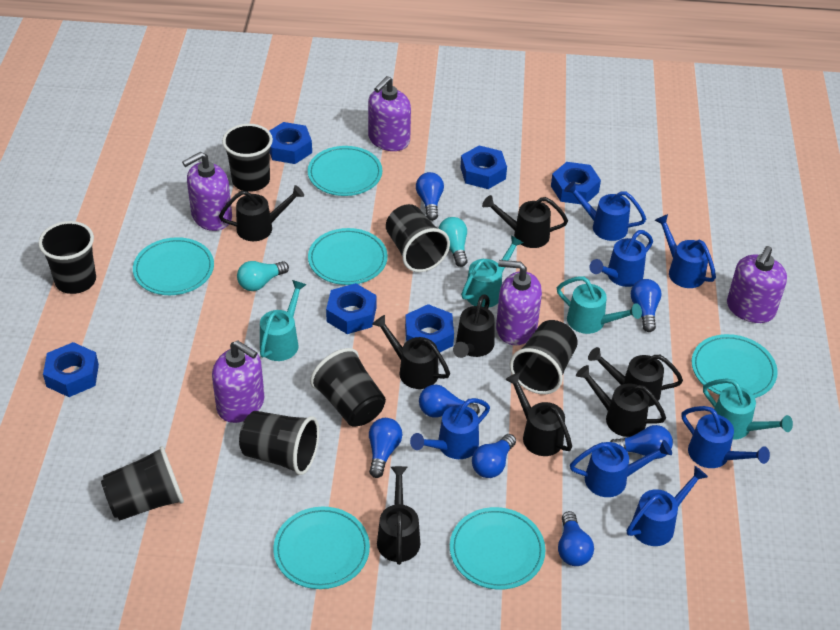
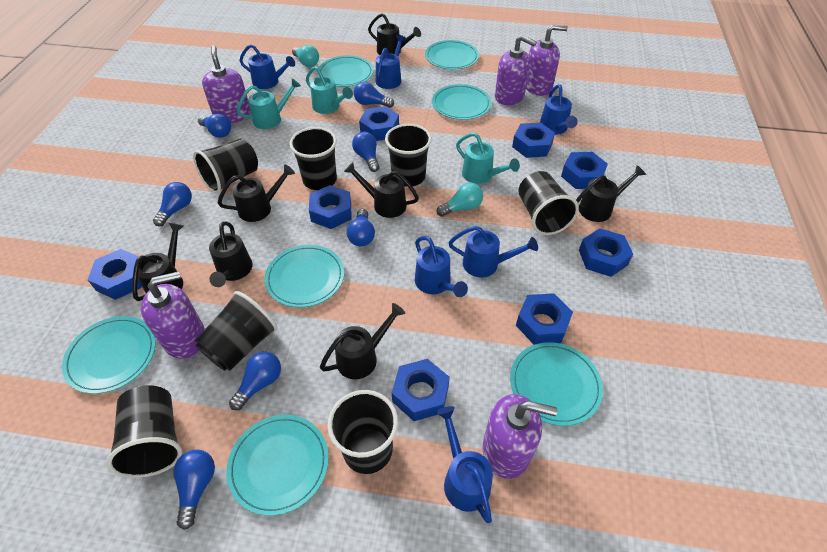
black watering can: [219,185,304,241] [372,315,450,389] [377,466,420,565] [453,294,494,358] [482,195,568,248] [505,372,572,456] [576,365,666,437] [588,347,683,407] = 8 -> [132,223,184,301] [209,222,253,287] [218,165,295,222] [320,303,405,379] [344,162,419,218] [368,14,421,55] [576,165,646,222] = 7
blue nut: [43,342,99,397] [270,122,312,164] [326,283,376,334] [405,304,454,352] [460,145,507,189] [551,162,601,204] = 6 -> [88,249,142,300] [309,185,351,229] [359,106,399,141] [392,359,450,421] [512,122,555,158] [516,293,573,345] [561,152,608,189] [579,228,633,277] = 8
blue watering can: [410,398,490,459] [564,181,646,241] [570,440,672,497] [590,230,653,287] [627,466,708,546] [655,214,716,288] [682,406,770,468] = 7 -> [239,44,295,89] [376,35,406,89] [415,236,468,297] [436,406,493,523] [448,226,538,277] [540,84,578,135] = 6
turquoise plate: [133,237,214,295] [273,507,370,589] [308,146,382,196] [308,228,388,285] [450,507,545,590] [692,334,778,398] = 6 -> [62,316,156,394] [226,415,329,516] [264,245,344,308] [318,55,374,87] [425,40,479,70] [432,84,491,120] [510,342,603,426] = 7
turquoise watering can: [260,280,307,361] [461,235,523,308] [557,276,642,334] [703,379,793,440] = 4 -> [236,78,301,129] [306,66,353,114] [456,133,520,184] = 3

